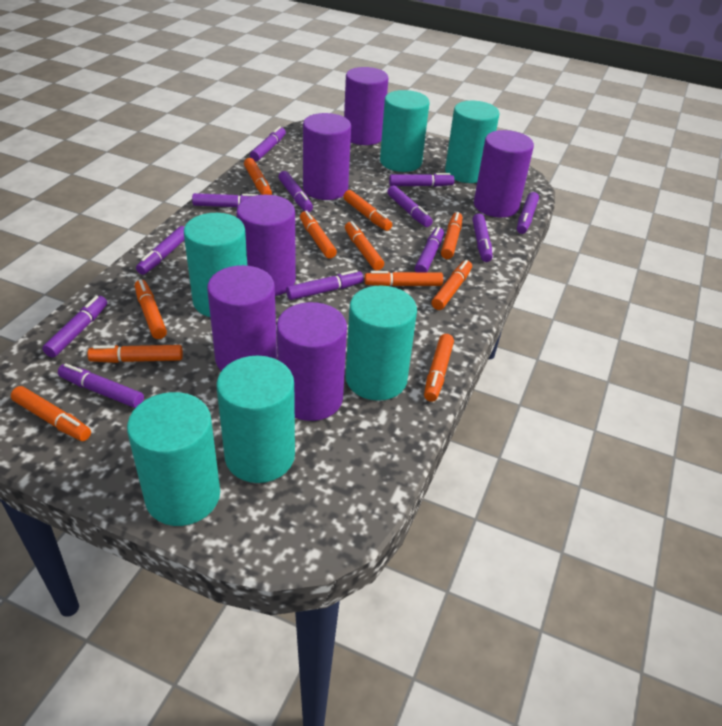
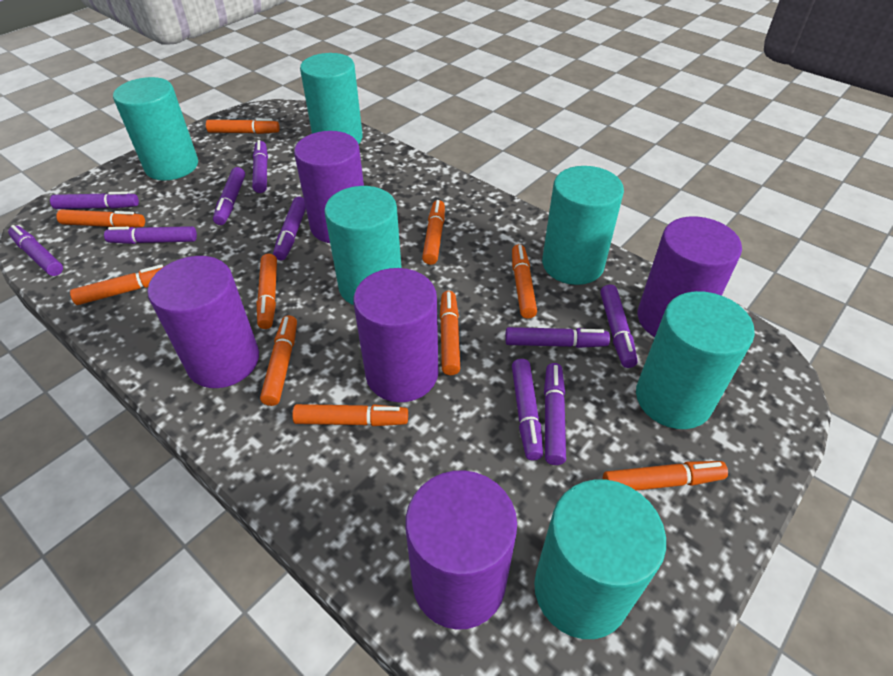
orange marker: [11,386,91,441] [87,345,183,363] [135,279,167,339] [244,158,272,195] [300,210,337,259] [343,190,392,231] [345,221,384,271] [365,271,443,286] [424,334,454,402] [431,260,472,310] [441,212,462,259] = 11 -> [56,210,145,227] [70,264,164,305] [206,118,280,134] [256,254,277,329] [260,315,297,406] [292,404,408,426] [422,200,445,265] [440,291,460,375] [512,244,537,318] [603,461,728,491] = 10
purple cylinder: [207,265,277,371] [236,195,296,296] [277,302,347,421] [303,113,351,200] [344,67,389,145] [474,130,534,218] = 6 -> [148,256,259,388] [294,131,364,243] [353,268,438,402] [405,470,517,630] [637,217,742,337] = 5
purple marker: [42,296,107,358] [58,363,144,408] [136,226,184,275] [192,193,258,207] [250,126,286,161] [279,171,313,212] [286,270,364,300] [387,186,433,227] [389,173,454,187] [415,227,444,272] [472,213,493,262] [517,192,539,234] = 12 -> [8,225,63,276] [50,192,139,209] [104,226,197,244] [213,167,245,225] [252,140,268,193] [273,197,306,260] [505,327,610,348] [512,359,543,461] [544,363,566,465] [600,284,638,368] = 10

